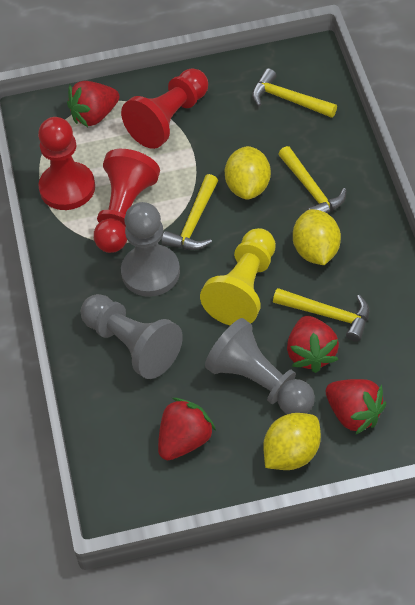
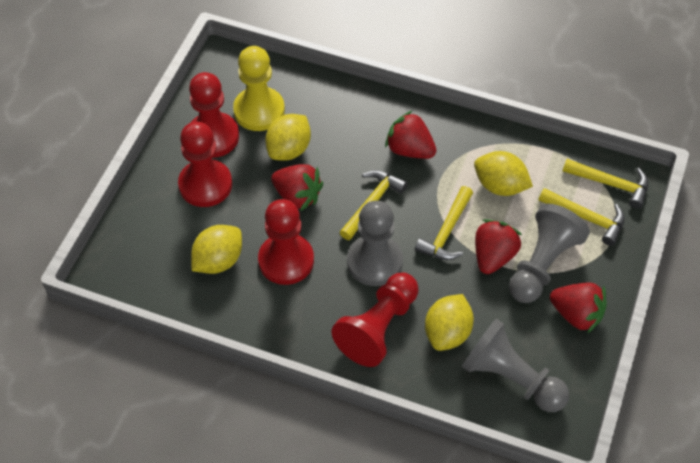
red pawn: [38,117,95,210] [94,149,160,253] [121,68,208,149] = 3 -> [178,122,232,207] [189,72,239,158] [258,199,314,285] [331,273,419,367] = 4
yellow lemon: [225,146,271,200] [263,413,321,470] [293,209,341,265] = 3 -> [191,225,242,274] [265,114,311,161] [425,294,474,351] [474,151,533,196] = 4

